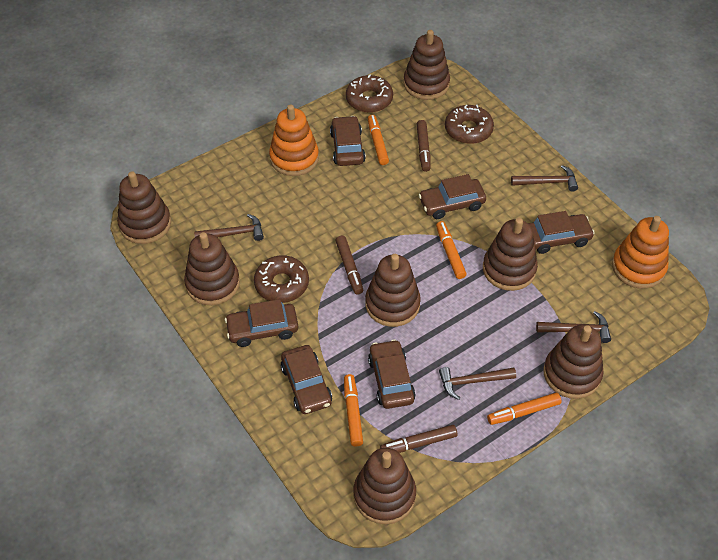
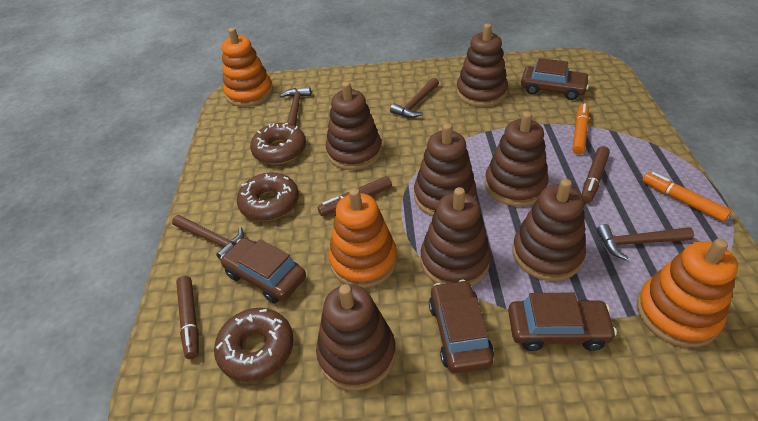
brown car: [225,299,298,347] [281,345,332,414] [330,116,366,166] [368,339,416,409] [419,174,486,219] [528,211,595,254] = 6 -> [221,238,306,303] [429,280,494,373] [508,292,617,351] [521,58,590,100] = 4
orange marker: [344,374,363,446] [368,115,389,165] [436,221,467,279] [487,393,562,425] = 4 -> [572,103,589,154] [642,172,731,222] = 2
orange stacking toy: [269,104,319,176] [612,216,669,289] = 2 -> [222,28,273,107] [328,188,397,288] [637,238,738,347] = 3

